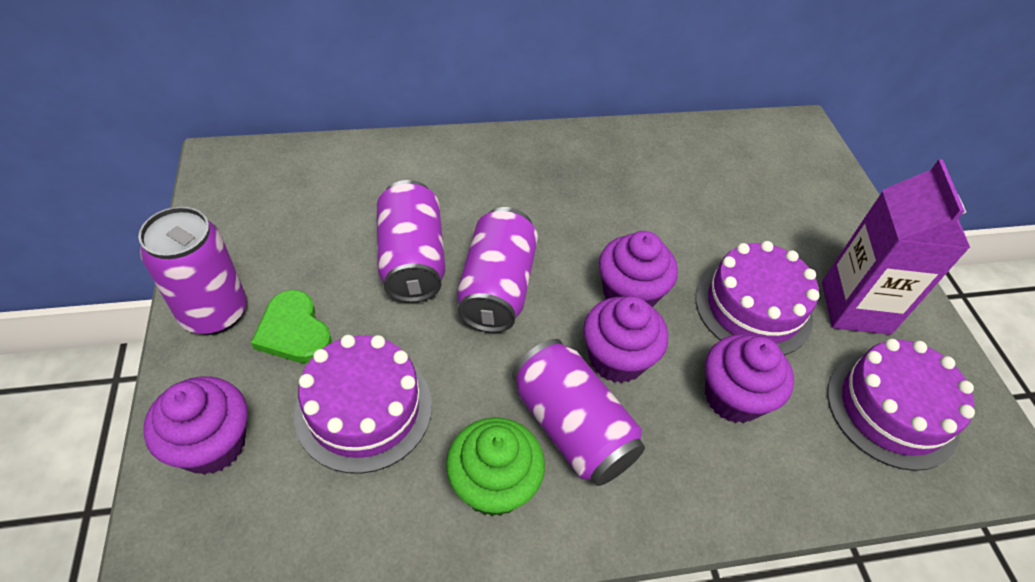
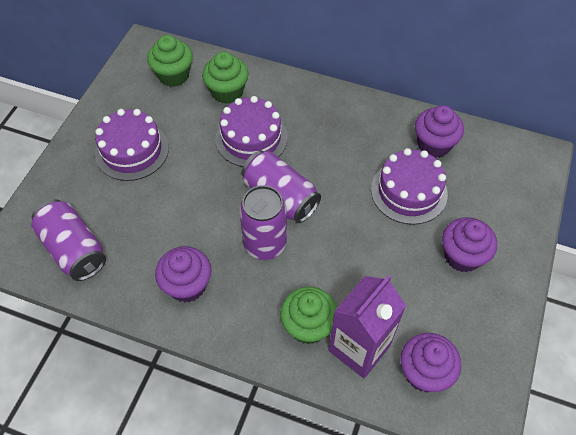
green cupcake: [446,417,545,517] = 1 -> [147,35,193,87] [202,52,249,104] [280,287,337,344] = 3
green heart: [251,290,332,363] = 1 -> none = 0
purple can: [138,207,247,335] [376,180,445,303] [457,207,538,333] [512,339,645,486] = 4 -> [31,199,106,281] [239,185,287,260] [241,150,321,223] = 3

